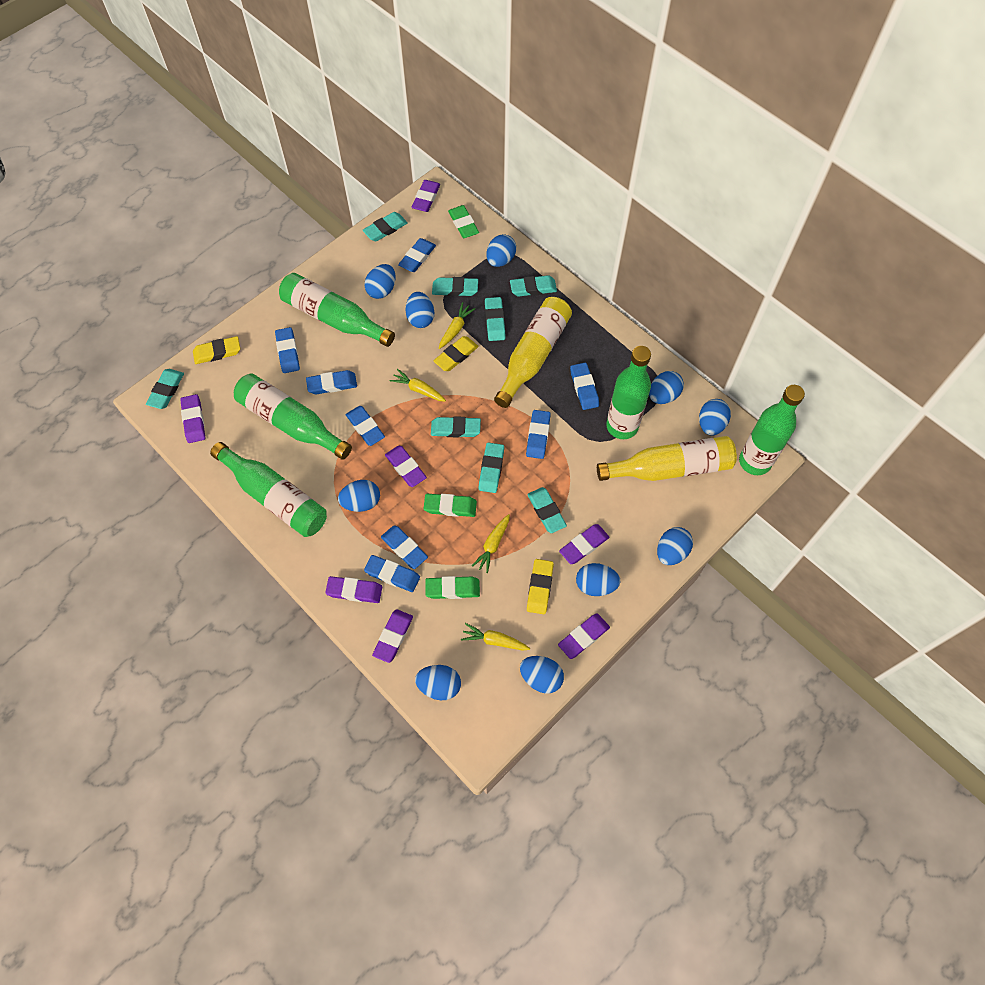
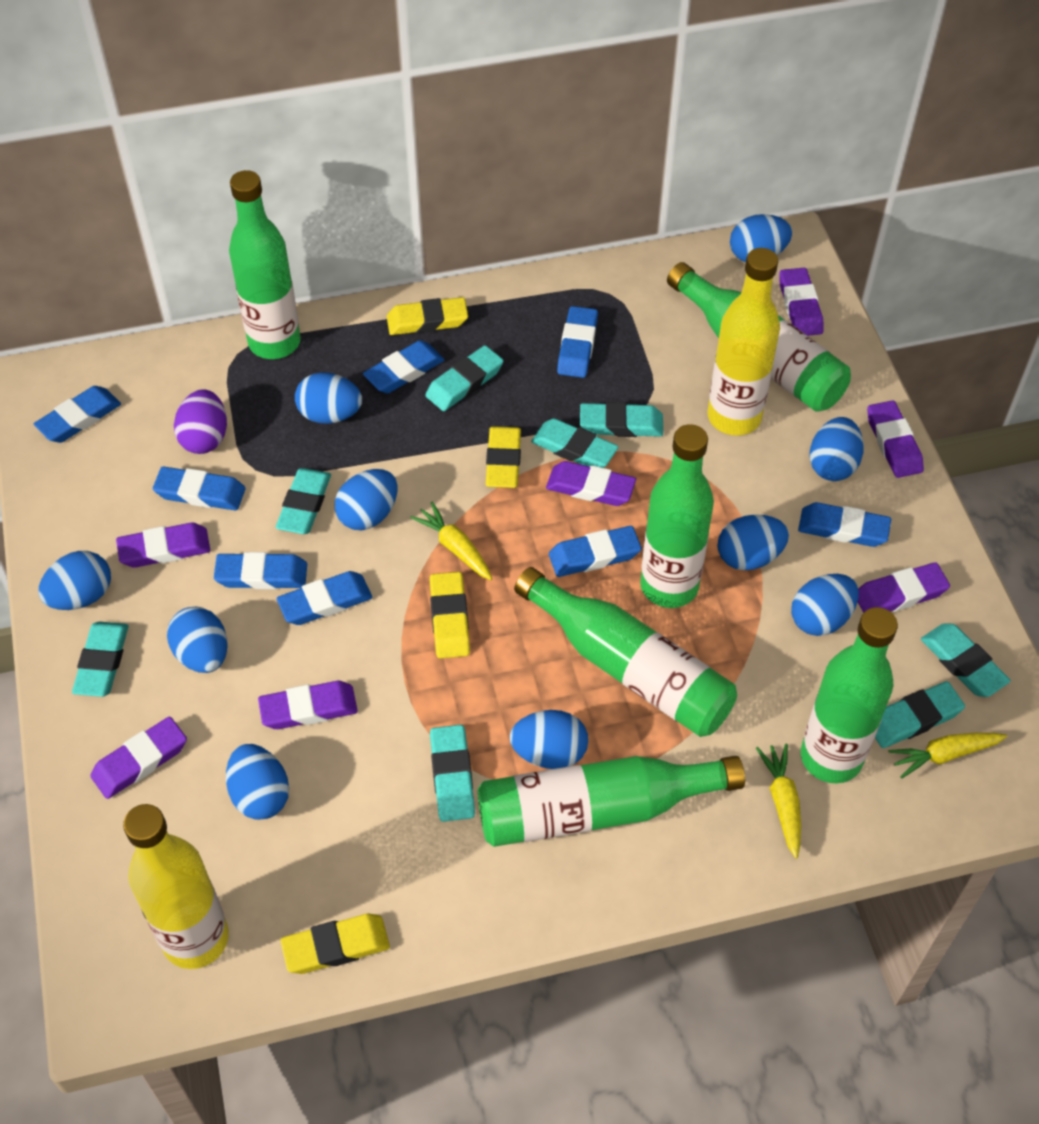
green bottle: [210,442,327,537] [234,374,352,460] [279,273,395,347] [606,346,651,439] [739,385,805,475] = 5 -> [229,170,301,359] [478,756,745,847] [514,567,737,737] [640,424,714,608] [667,262,851,412] [801,607,898,783] = 6
green eraser: [424,494,477,517] [425,576,480,599] [448,205,479,238] = 3 -> none = 0
purple egg: none = 0 -> [174,389,227,454] = 1
yellow carrot: [389,369,446,402] [439,302,476,349] [461,623,530,650] [472,514,510,573] = 4 -> [410,502,492,580] [756,744,801,858] [888,733,1007,779] = 3
yellow eraser: [193,336,240,364] [434,336,479,371] [527,559,554,614] = 3 -> [280,914,390,974] [387,297,468,335] [430,572,470,658] [486,426,521,488] = 4

